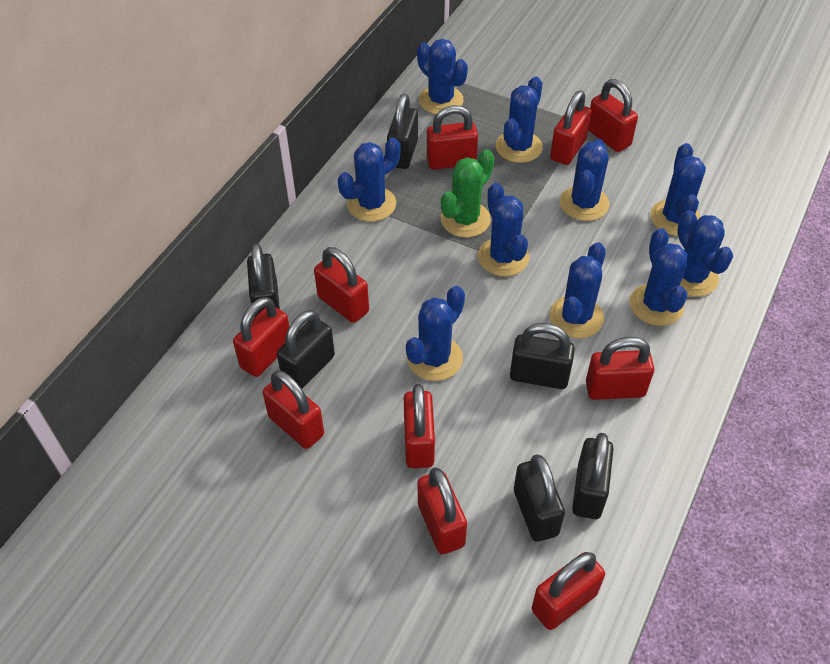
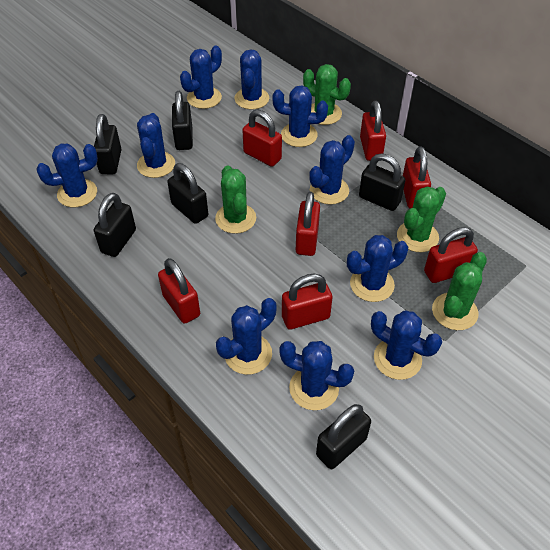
green cactus: [441,149,494,237] = 1 -> [215,165,256,234] [303,64,351,125] [397,186,446,252] [432,252,487,330] = 4
red padlock: [233,297,290,377] [263,370,324,449] [314,247,369,323] [404,384,435,468] [418,467,467,554] [427,105,478,170] [532,552,605,630] [550,91,591,165] [586,337,654,400] [588,79,638,152] = 10 -> [158,258,200,324] [242,109,282,167] [282,274,333,330] [296,192,320,256] [360,101,386,161] [403,146,431,209] [424,227,478,283] = 7

